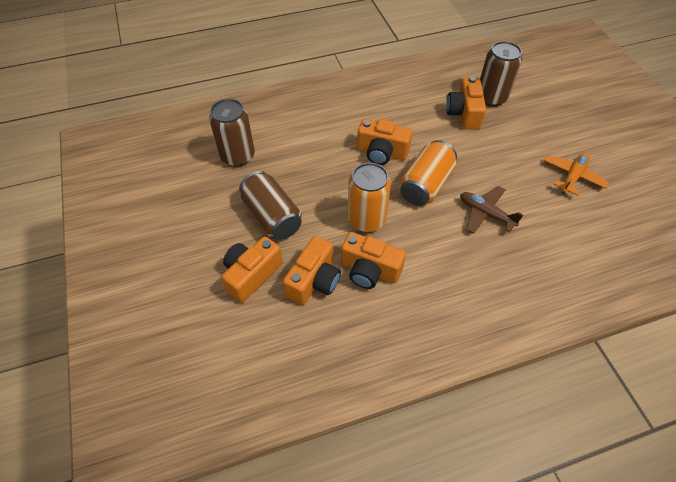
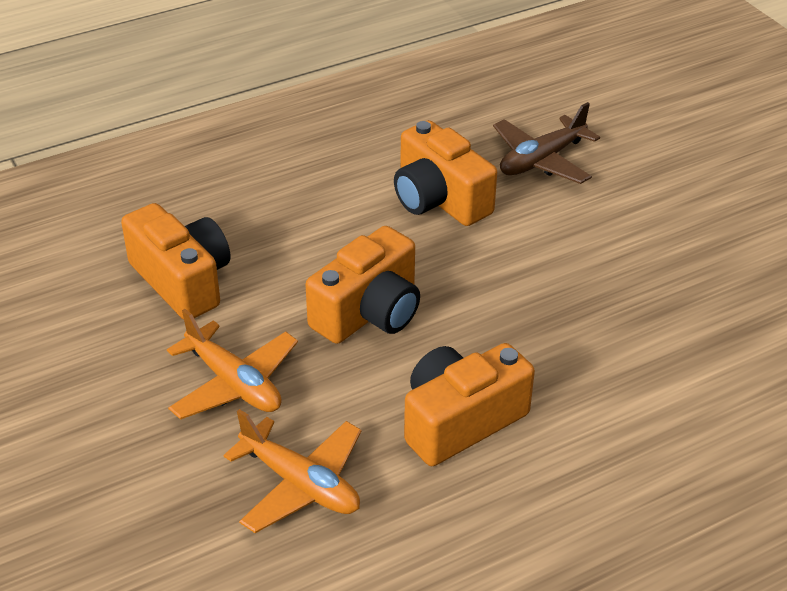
brown can: [209,99,255,167] [239,171,302,240] [480,41,522,107] = 3 -> none = 0
orange camera: [222,236,283,303] [283,236,341,305] [341,232,406,289] [357,119,412,165] [446,76,486,130] = 5 -> [121,203,230,320] [305,226,420,344] [394,120,497,226] [404,343,535,466] = 4
orange can: [348,163,391,232] [400,140,457,206] = 2 -> none = 0
orange plane: [544,152,609,196] = 1 -> [167,309,298,420] [223,409,362,533] = 2

